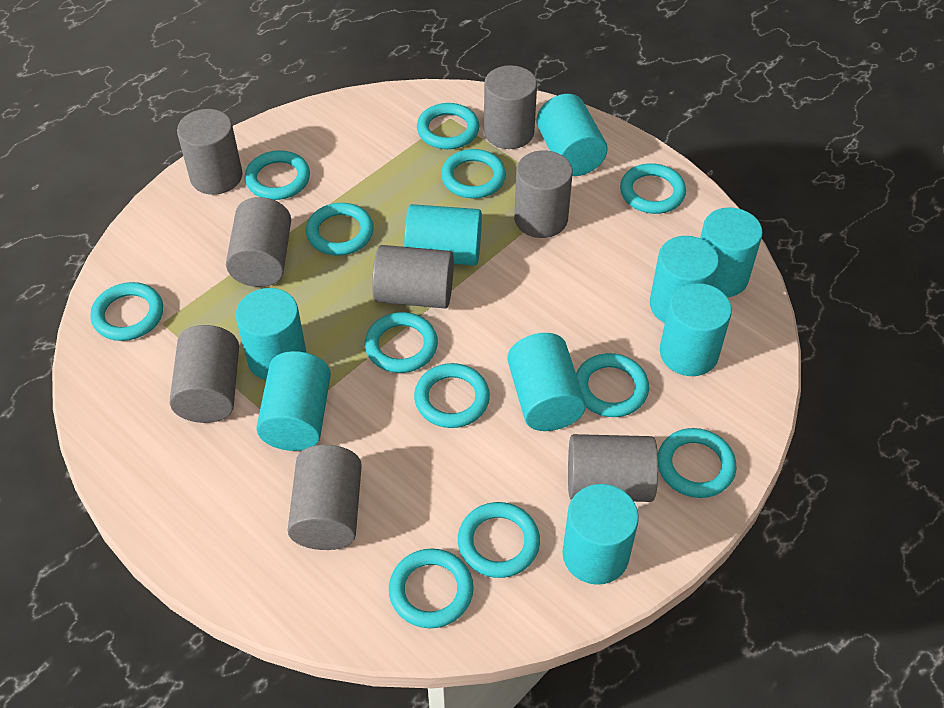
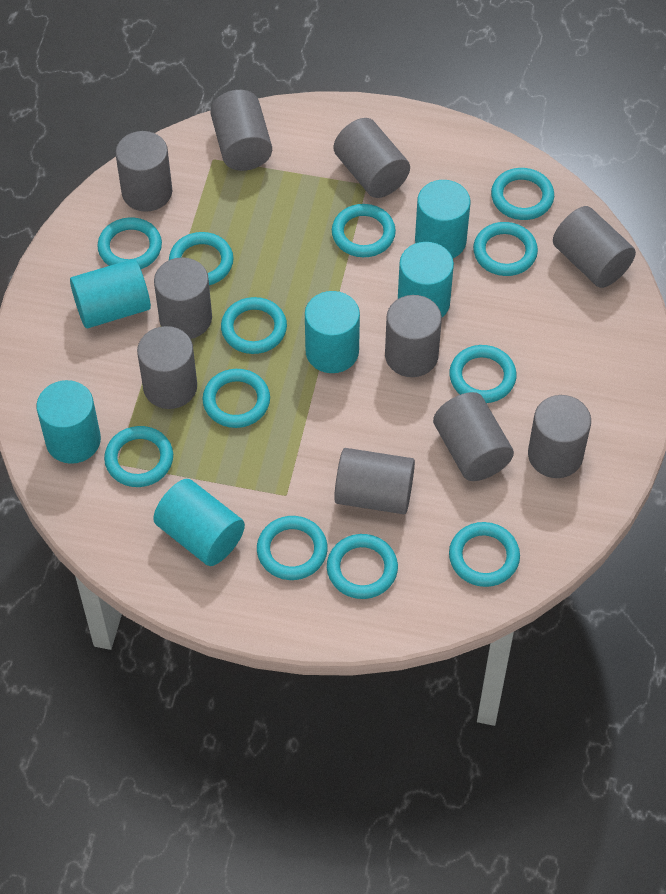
grey cylinder: [170,325,239,423] [177,109,243,195] [226,197,291,287] [288,445,362,550] [372,245,454,309] [484,65,537,149] [514,150,573,238] [568,434,658,502] = 8 -> [115,131,172,212] [137,326,197,409] [154,257,212,339] [210,90,272,171] [334,118,410,198] [334,448,415,514] [385,295,442,377] [433,392,514,481] [528,395,591,478] [553,206,636,288] = 10
turquoise cylinder: [236,288,307,380] [256,351,331,451] [404,204,482,266] [507,333,586,431] [537,94,608,176] [562,484,639,585] [650,236,719,323] [660,283,732,376] [700,207,763,297] = 9 -> [36,380,101,464] [70,259,151,328] [153,479,245,566] [305,291,360,373] [398,242,454,317] [415,180,470,258] = 6

